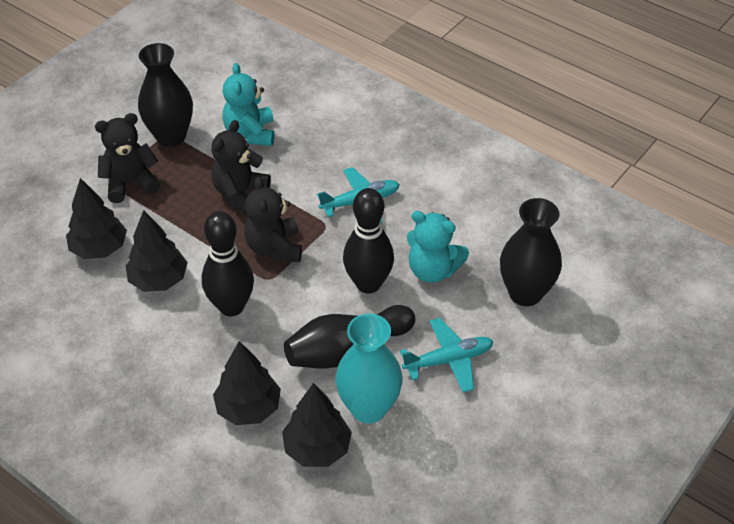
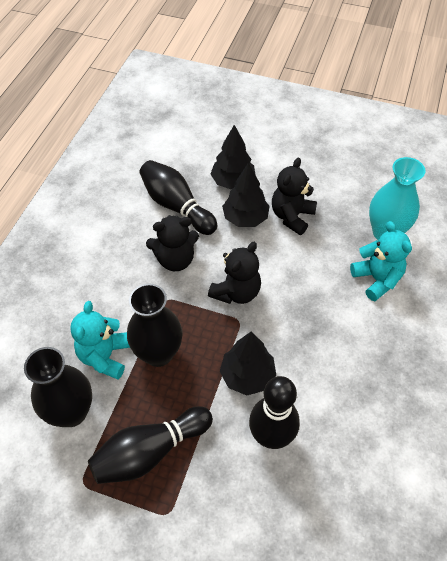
black tree: [66,178,127,259] [126,210,188,292] [213,341,281,425] [282,383,352,467] = 4 -> [211,125,256,189] [220,331,276,395] [222,163,270,227] = 3
turquoise plane: [317,167,400,223] [400,318,493,393] = 2 -> none = 0

